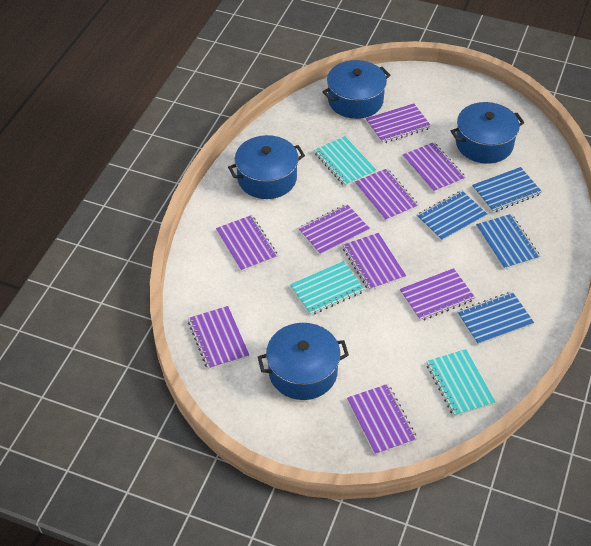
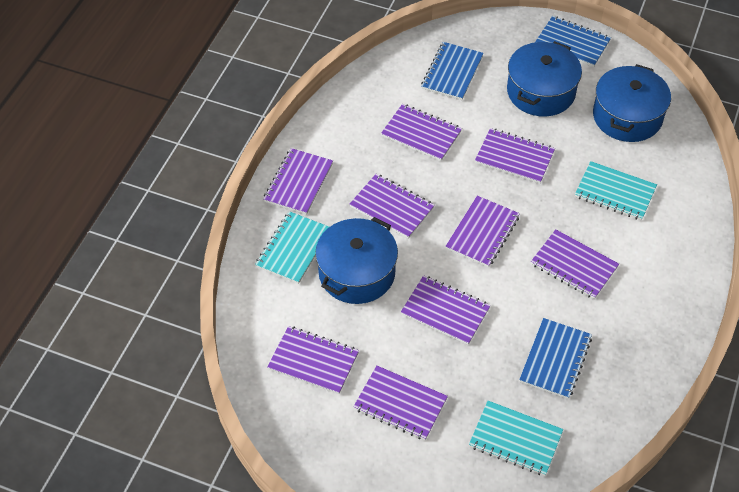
blue notebook: [417,191,487,242] [457,292,534,345] [472,167,542,213] [476,214,540,269] = 4 -> [421,42,484,100] [519,318,592,399] [535,16,611,67] = 3
blue pot: [228,135,305,199] [258,323,349,400] [322,60,390,119] [451,102,525,164] = 4 -> [315,217,398,304] [507,41,582,116] [593,64,671,142] = 3

